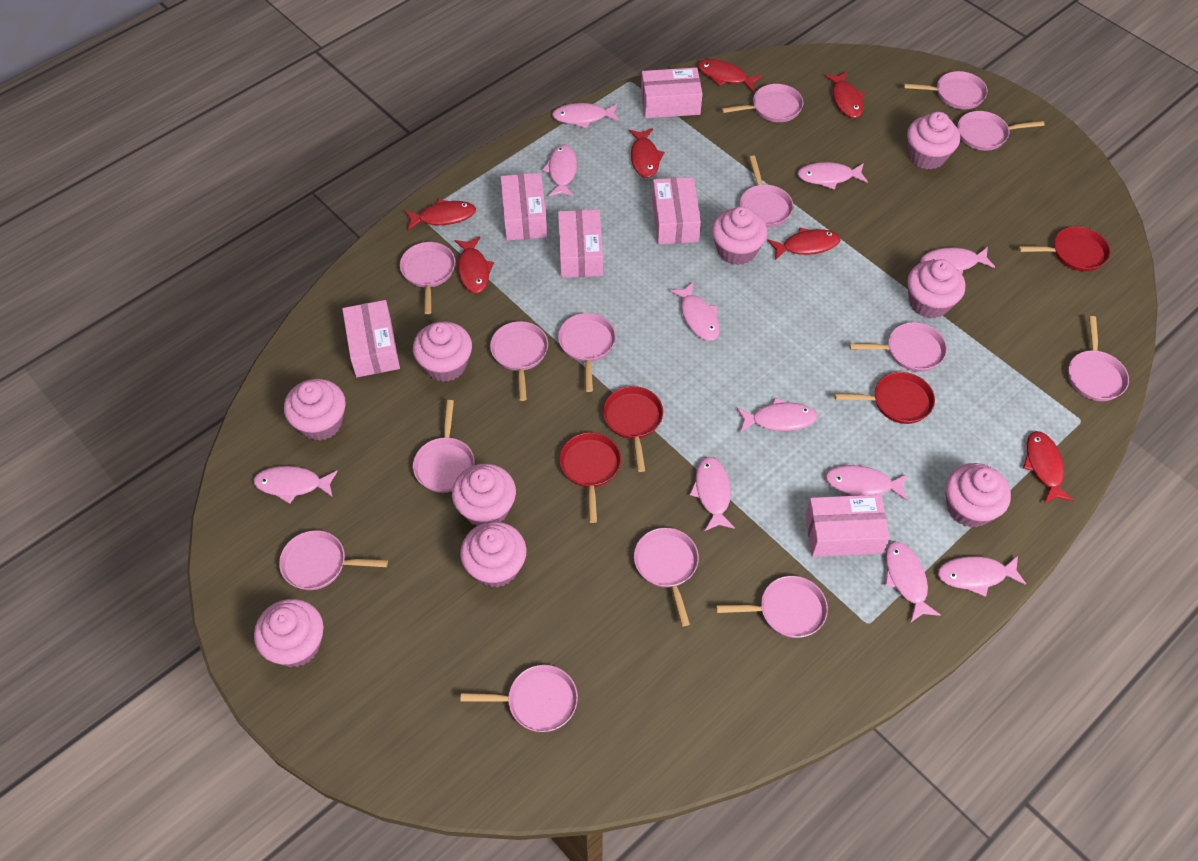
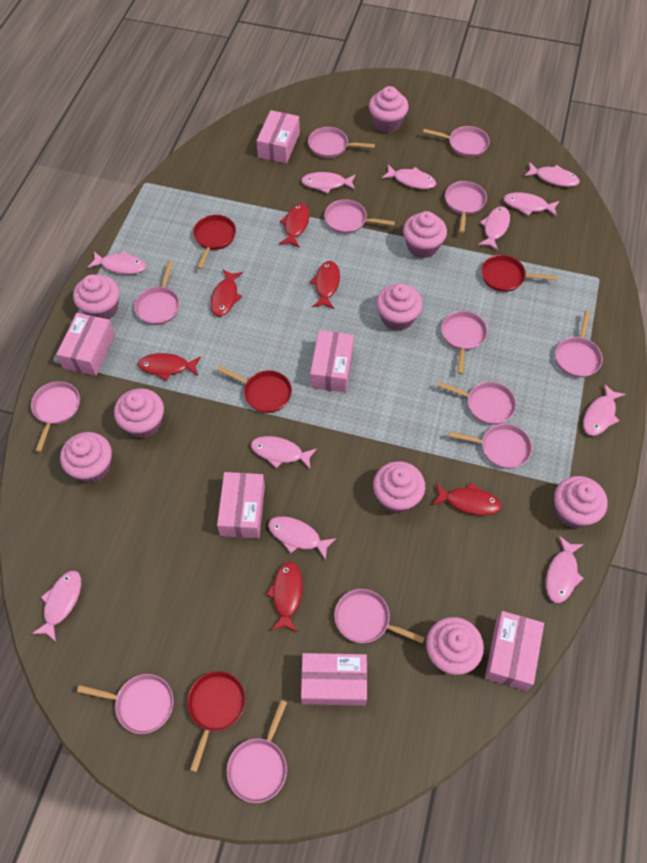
pink pan: [279,530,388,590] [400,242,455,314] [413,400,475,493] [461,665,578,732] [490,321,548,401] [558,313,616,392] [634,528,699,626] [716,576,828,638] [722,84,804,122] [740,156,793,228] [849,322,947,372] [904,71,988,109] [958,111,1045,151] [1069,316,1129,401] = 14 -> [31,381,80,452] [77,674,173,734] [134,261,180,325] [227,700,287,803] [308,127,375,158] [324,199,395,234] [334,589,425,644] [423,126,490,157] [437,381,516,425] [441,311,488,374] [445,181,487,233] [449,424,532,469] [555,310,603,378] = 13
red fish: [404,199,476,230] [454,236,494,293] [628,128,665,178] [698,59,762,92] [767,227,840,260] [825,71,865,118] [1023,431,1074,503] = 7 -> [138,353,201,381] [210,269,243,317] [266,561,303,632] [279,203,310,247] [310,261,340,309] [433,483,502,515] = 6

